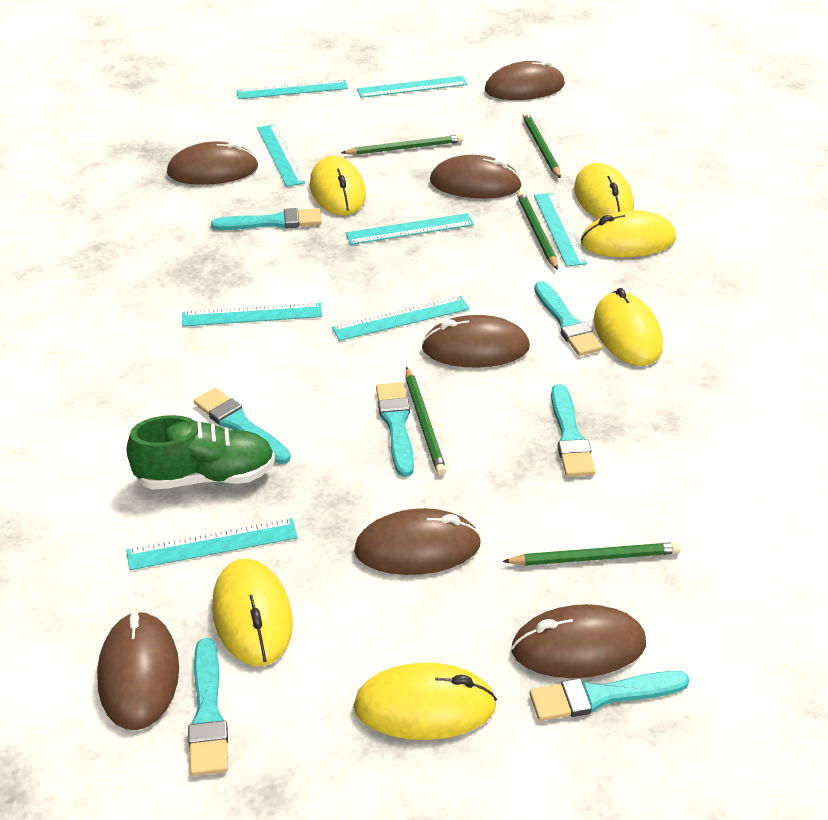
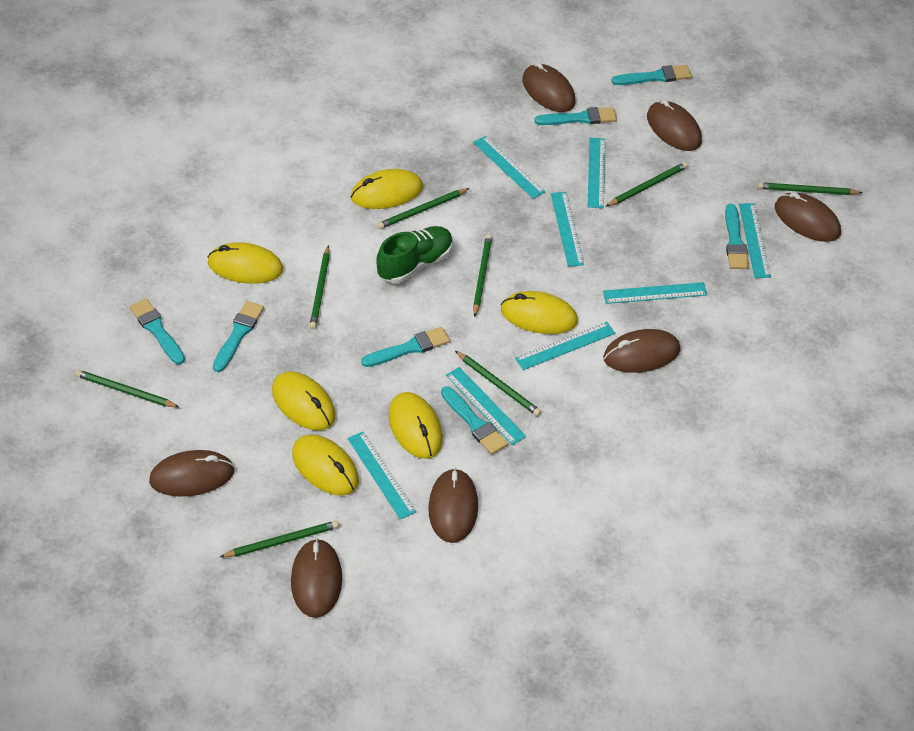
green pencil: [341,134,463,155] [406,367,447,475] [502,542,681,566] [517,192,558,270] [522,113,561,178] = 5 -> [75,370,179,408] [220,521,339,557] [310,245,330,329] [377,188,470,229] [455,351,541,416] [473,235,492,317] [605,162,688,207] [758,182,863,195] = 8

